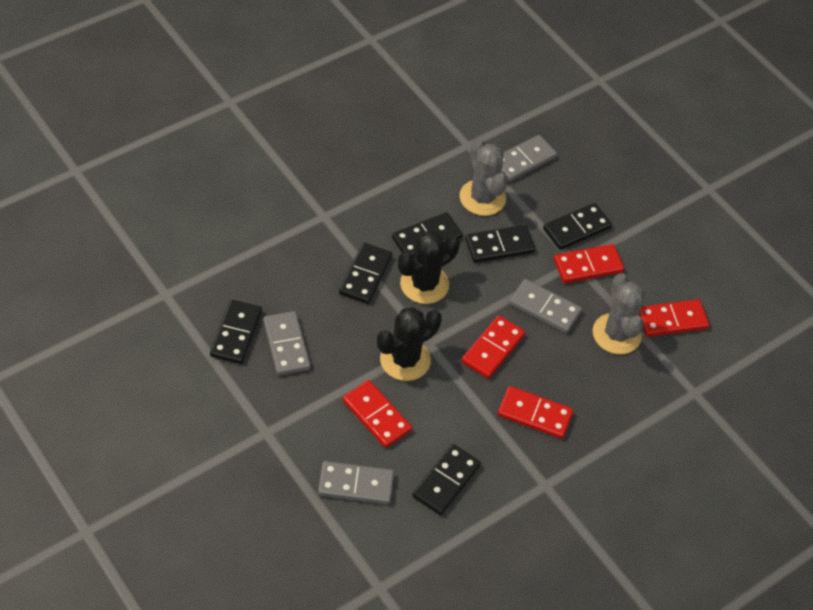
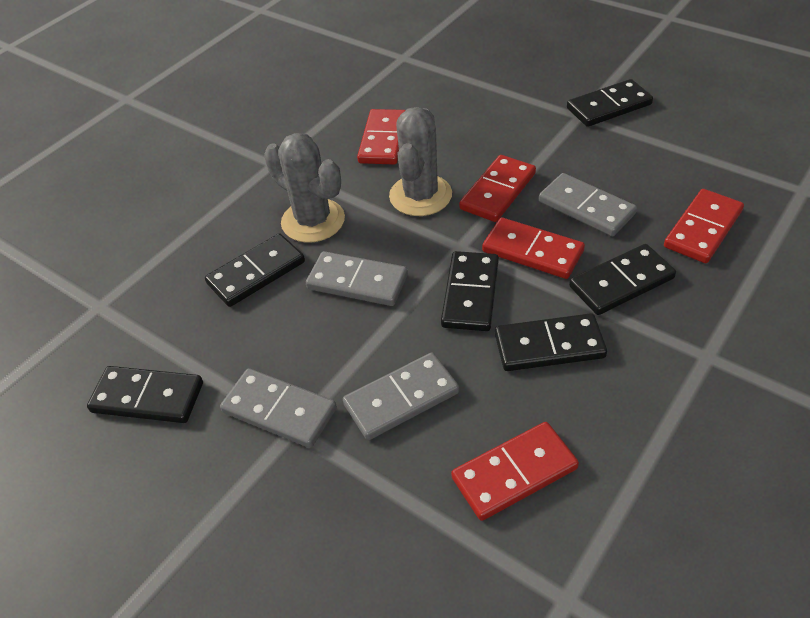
black cactus: [377,307,442,381] [398,231,460,304] = 2 -> none = 0

